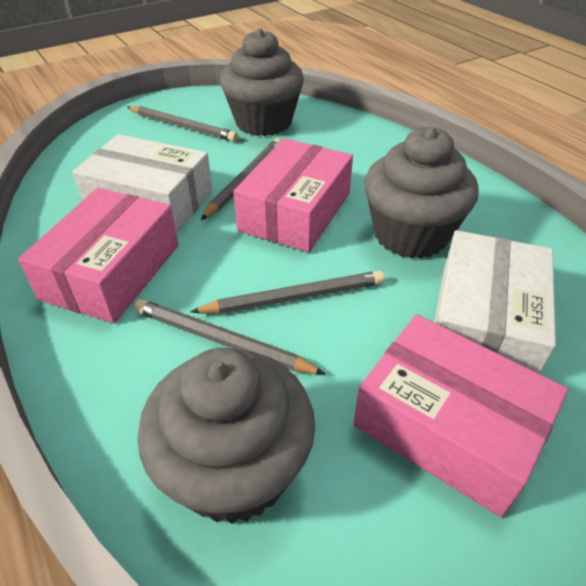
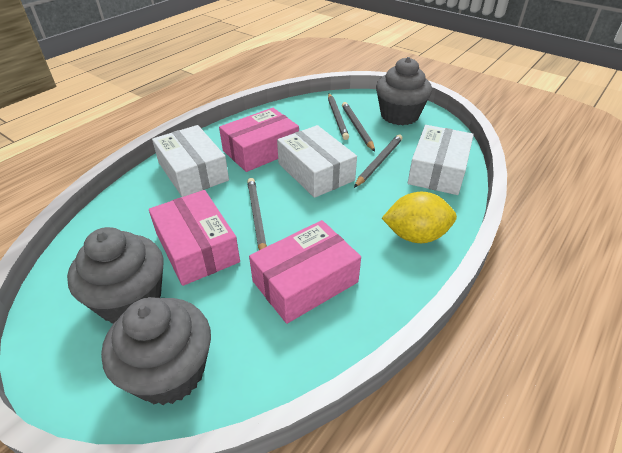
white box: [72,134,213,234] [434,230,556,374] = 2 -> [152,125,229,197] [277,125,357,198] [408,125,474,195] = 3
yellow lemon: none = 0 -> [382,192,457,243] = 1

